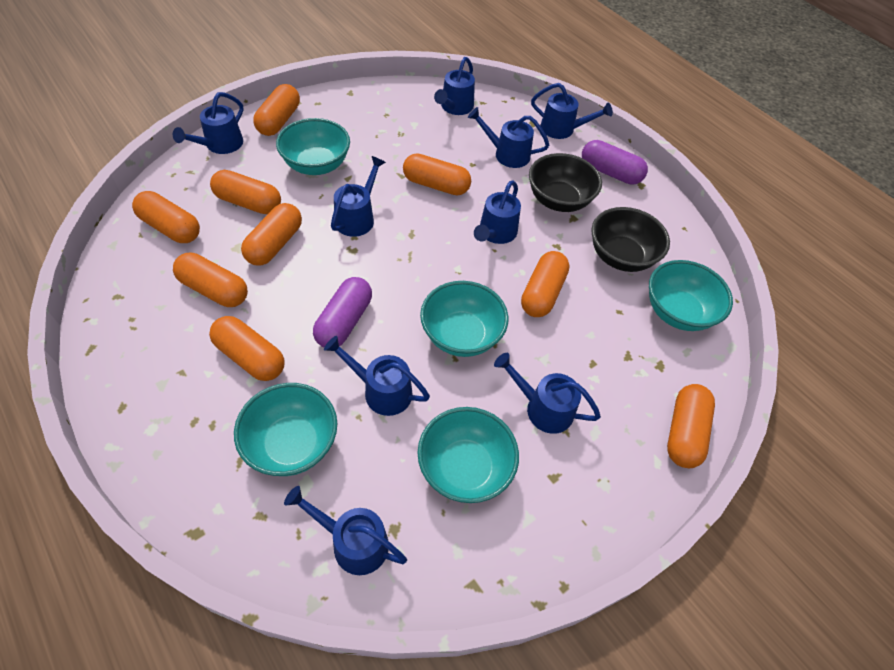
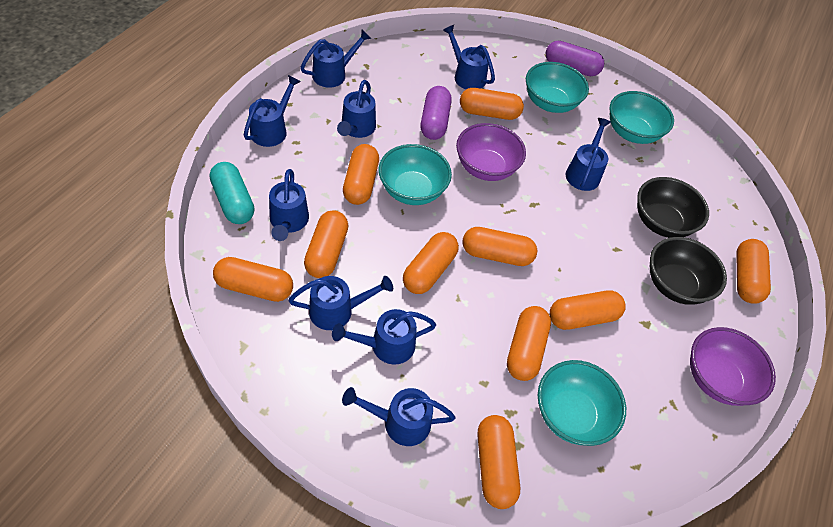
orange capsule: [132,191,200,243] [173,253,248,307] [209,316,284,381] [210,170,281,214] [241,203,302,266] [253,84,300,136] [403,153,471,196] [521,251,570,317] [667,384,715,468] = 9 -> [213,257,293,302] [304,210,349,278] [343,144,379,205] [403,232,459,294] [460,88,524,120] [463,227,537,266] [477,415,520,509] [507,306,551,381] [550,290,626,330] [736,239,771,304] = 10
purple bowl: none = 0 -> [456,123,526,181] [690,327,776,406] = 2
turquoise bowl: [234,383,337,476] [276,118,350,175] [417,407,519,503] [420,281,509,357] [649,260,733,331] = 5 -> [379,144,452,205] [526,62,589,113] [538,360,626,446] [609,91,674,144] = 4
turquoise capsule: none = 0 -> [210,162,255,224] = 1

